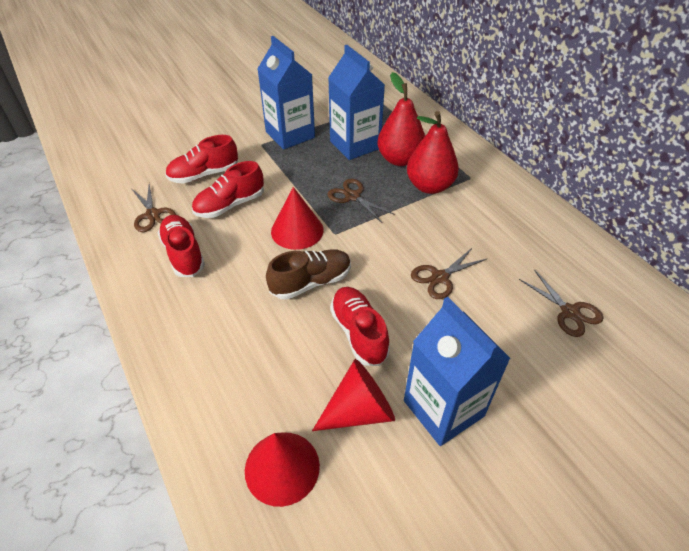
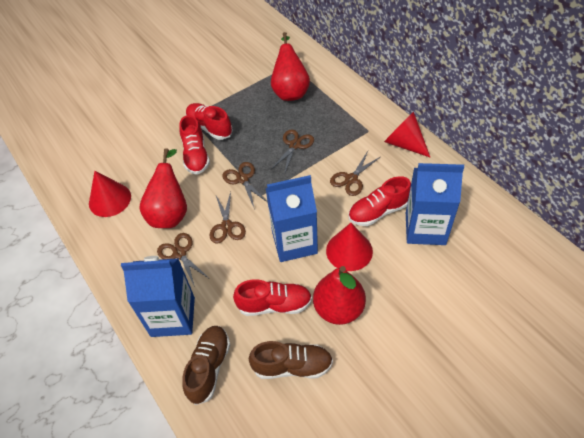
brown scissors: [132,184,176,232] [327,179,395,223] [411,247,488,299] [519,269,603,337] = 4 -> [157,233,210,287] [210,192,246,244] [222,162,267,207] [271,130,314,175] [330,151,380,196] = 5
brown shoe: [266,249,351,300] = 1 -> [182,326,230,405] [249,341,333,379] = 2
red pear: [377,72,425,166] [407,111,459,194] = 2 -> [140,148,187,228] [271,32,310,101] [313,266,366,325] = 3

